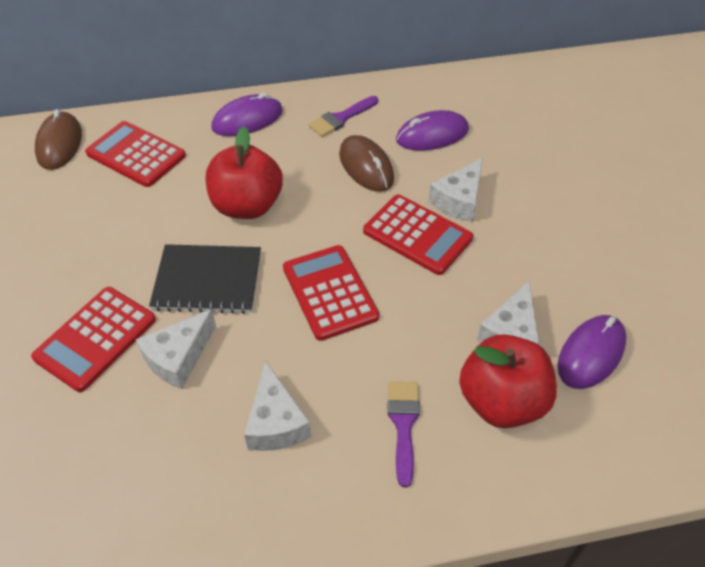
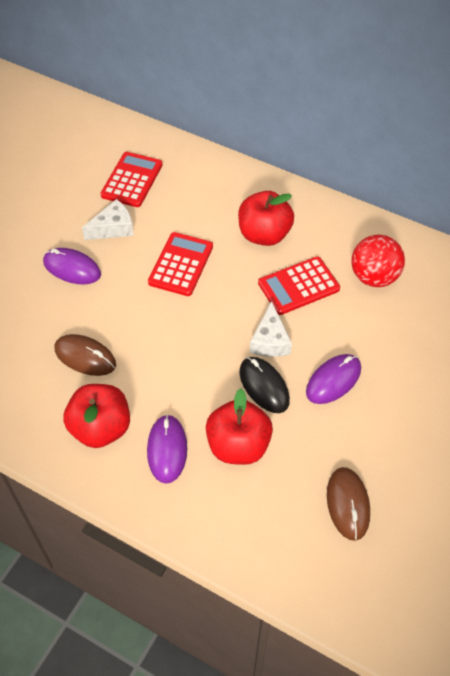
black mouse: none = 0 -> [239,357,290,413] = 1
black notebook: [149,244,261,314] = 1 -> none = 0
purple brush: [309,96,378,137] [388,381,420,487] = 2 -> none = 0
red apple: [206,126,283,219] [459,334,557,428] = 2 -> [63,384,130,448] [206,389,273,465] [238,191,294,246] = 3
red ball: none = 0 -> [351,234,405,287] = 1
red calculator: [31,287,156,392] [85,121,186,187] [283,245,379,341] [363,195,473,275] = 4 -> [100,152,163,207] [148,232,213,296] [258,257,340,315] = 3
white cheese: [136,309,216,389] [244,361,311,451] [428,158,483,222] [477,281,540,345] = 4 -> [82,199,134,240] [250,301,292,357] = 2

